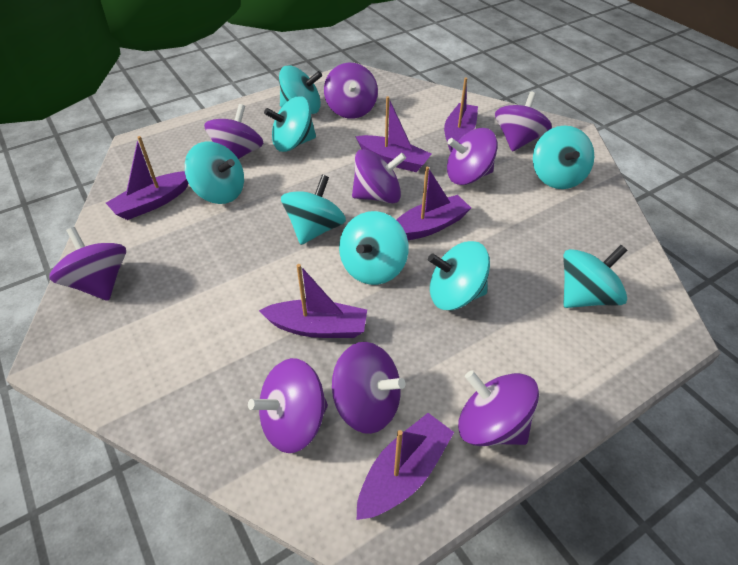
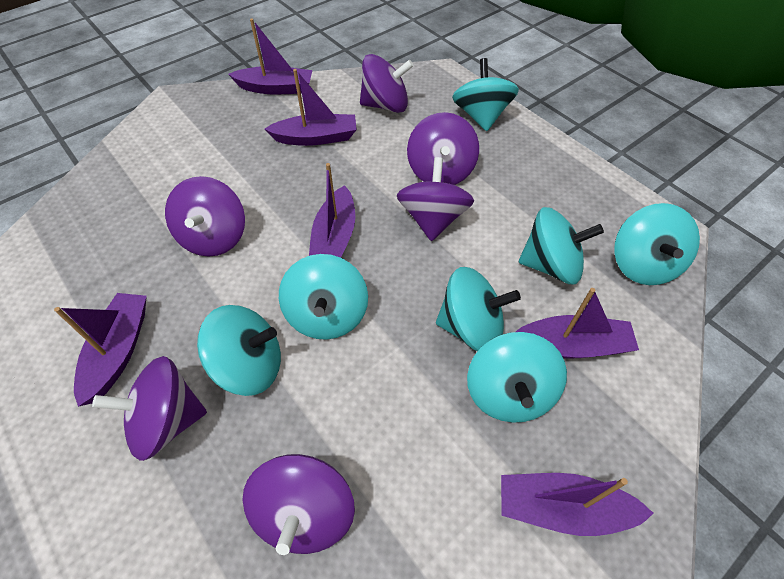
purple spinning top: [49,227,126,301] [204,104,264,159] [248,358,328,453] [324,63,378,119] [332,342,405,434] [352,149,406,204] [447,128,498,185] [458,370,539,446] [495,92,552,152] = 9 -> [92,356,207,461] [165,176,245,256] [242,454,355,555] [360,54,414,113] [397,157,474,241] [407,112,479,185] = 6
turquoise spinning top: [185,142,244,204] [264,97,316,152] [279,65,322,114] [281,175,346,245] [339,211,409,285] [428,241,490,310] [533,125,594,189] [563,245,628,308] = 8 -> [197,305,281,396] [279,254,368,340] [436,267,521,352] [452,58,519,131] [467,332,567,423] [519,207,604,284] [614,203,700,285] = 7

